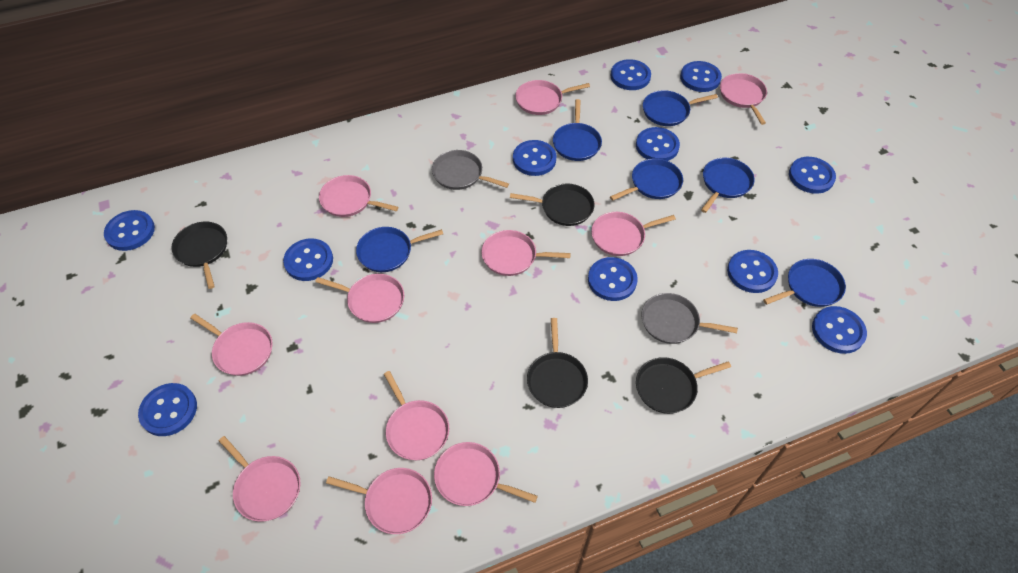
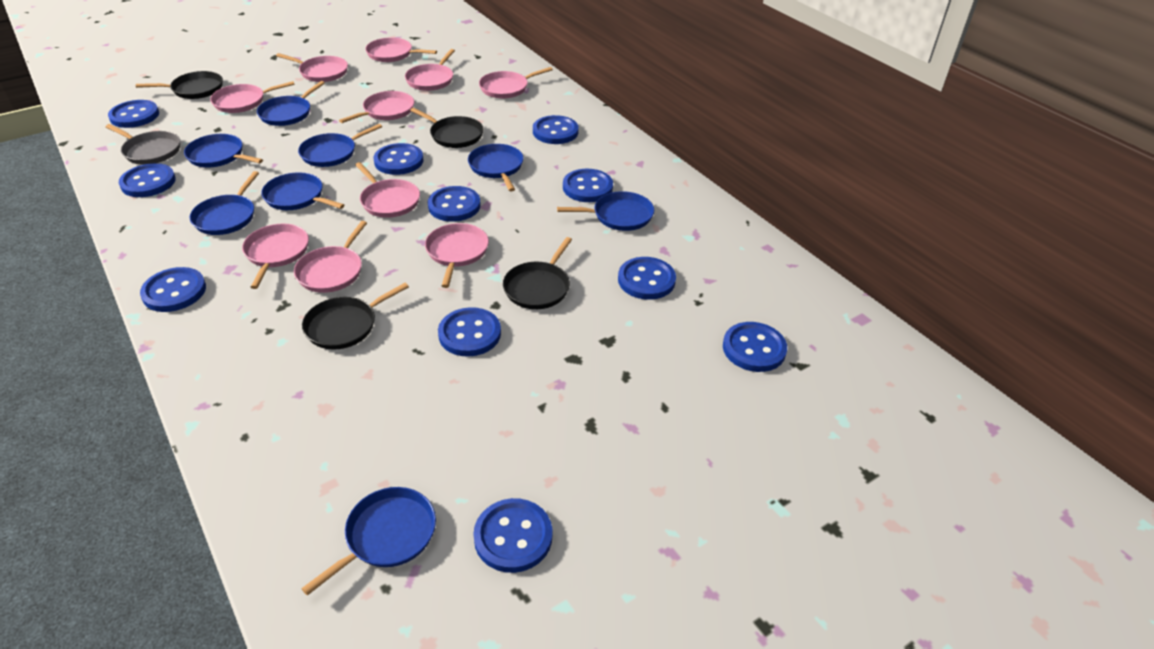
blue pan: [356,227,443,272] [553,99,602,161] [610,159,683,201] [643,90,718,126] [701,158,754,213] [763,259,846,307] = 6 -> [184,134,263,168] [190,171,259,235] [257,81,325,126] [261,172,344,210] [298,124,382,167] [301,487,436,596] [468,144,524,192] [557,191,654,231] = 8
grey pan: [432,150,509,190] [641,293,738,344] = 2 -> [106,124,180,165] = 1
pink pan: [190,314,273,376] [219,436,301,522] [315,274,404,323] [319,175,398,217] [326,468,432,534] [384,371,449,460] [434,442,538,506] [481,230,571,276] [515,80,590,115] [591,212,676,256] [720,73,767,125] = 11 -> [210,81,295,113] [242,224,309,289] [276,53,348,82] [294,221,367,293] [339,91,414,123] [355,162,420,218] [365,37,437,62] [405,49,455,91] [425,223,489,288] [479,67,553,99] = 10

